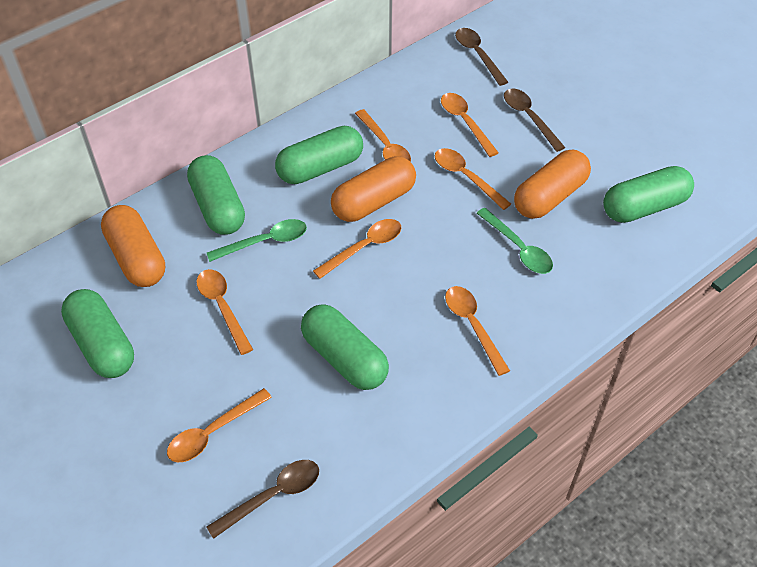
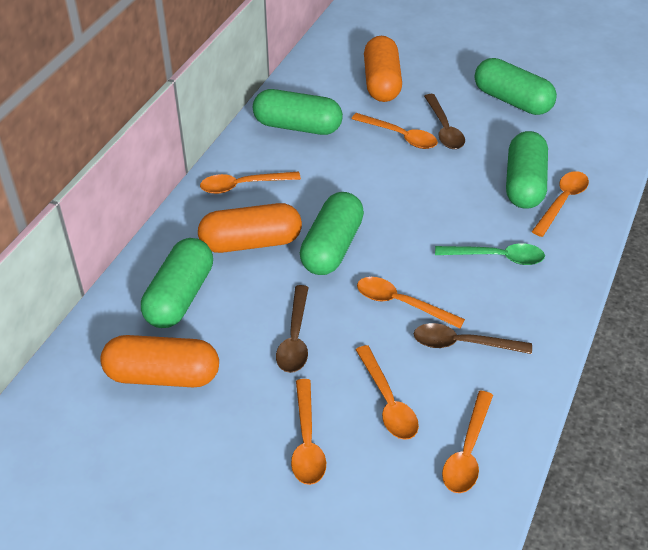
green spoon: [207,219,307,262] [477,208,553,274] = 2 -> [435,243,545,265] = 1

